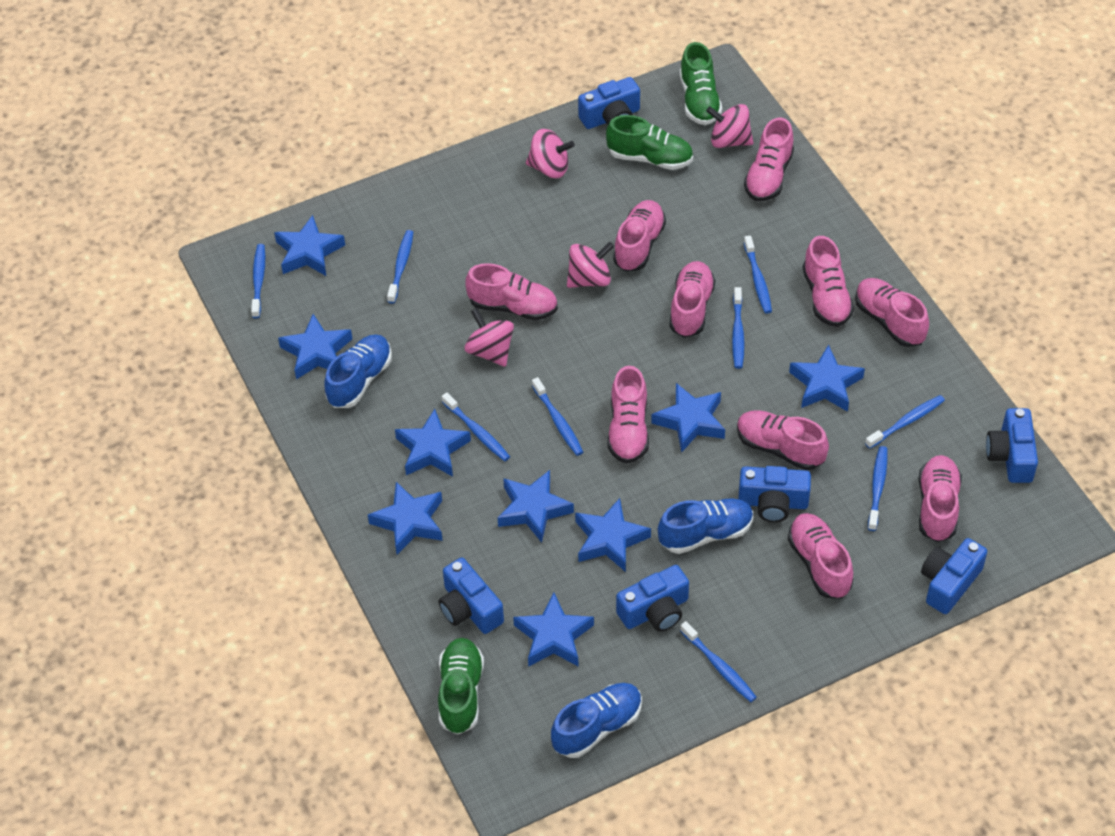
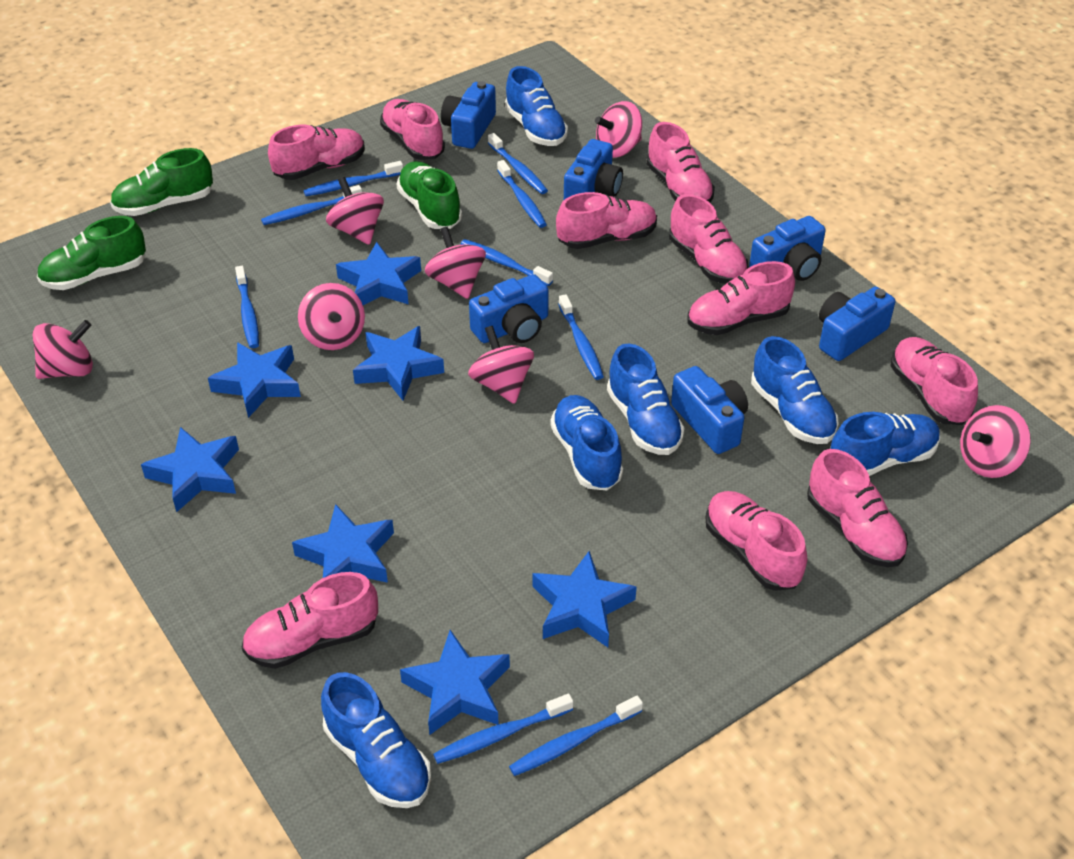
blue shoe: [324,335,392,408] [551,683,642,758] [658,498,753,554] = 3 -> [321,672,431,808] [505,66,568,146] [550,395,623,490] [607,344,685,455] [751,336,838,444] [831,412,940,476] = 6
blue star: [274,215,345,276] [278,314,352,379] [368,482,443,555] [395,409,471,477] [498,470,574,543] [513,593,594,667] [575,498,651,572] [651,383,725,453] [789,345,865,412] = 9 -> [141,427,239,512] [208,342,301,418] [292,504,394,583] [336,242,421,305] [353,326,444,401] [400,630,510,735] [532,551,637,647] = 7
pink spinning top: [465,308,514,367] [526,129,575,178] [567,242,614,288] [706,104,753,148] = 4 -> [33,320,93,379] [298,283,365,350] [326,177,384,245] [425,227,486,299] [468,326,534,404] [595,101,642,158] [960,405,1031,478] = 7

